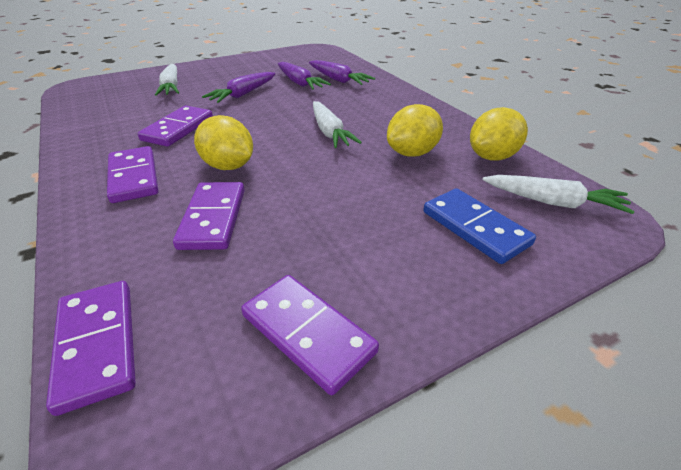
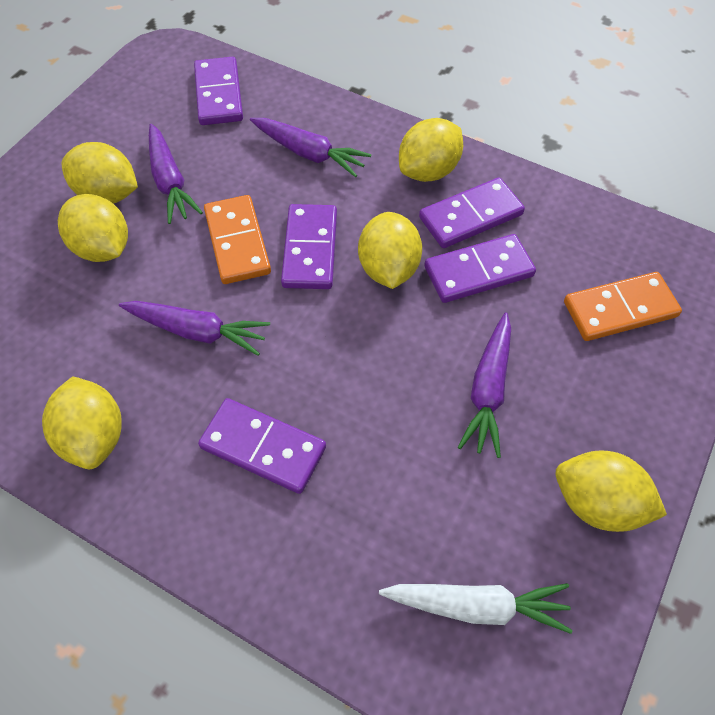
blue domino: [423,188,536,264] = 1 -> none = 0
orange domino: none = 0 -> [204,195,271,284] [564,272,682,341] = 2
purple carrot: [202,72,275,103] [278,62,331,90] [309,60,375,85] = 3 -> [119,301,270,356] [149,124,203,224] [250,118,372,178] [458,313,511,458] = 4
white carrot: [155,64,179,96] [313,101,362,148] [482,175,635,214] = 3 -> [379,583,573,634] = 1
yellow lemon: [194,115,253,170] [387,104,443,157] [470,107,528,160] = 3 -> [42,377,122,469] [58,194,128,262] [62,142,138,203] [358,212,422,289] [399,118,463,182] [556,451,667,532] = 6

